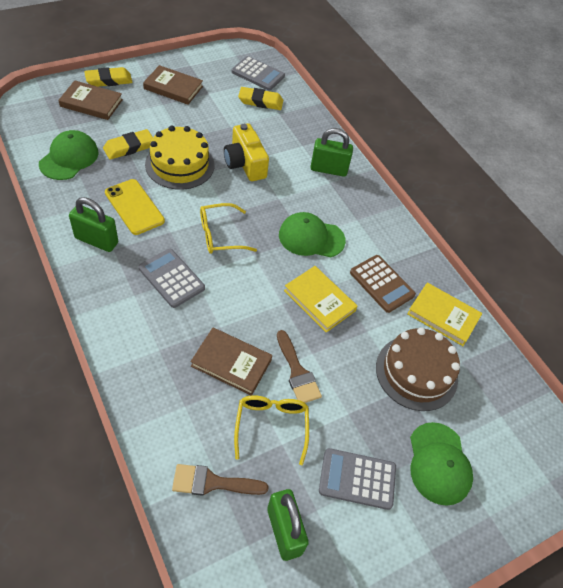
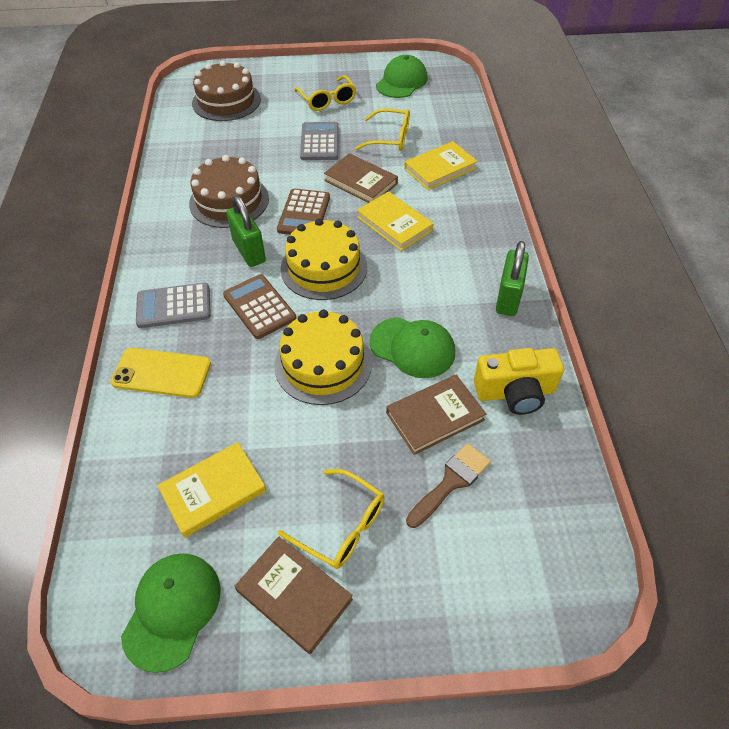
brown brush: [172,464,269,496] [277,330,322,403] = 2 -> [406,443,491,528] = 1
brown cake: [376,327,460,411] = 1 -> [189,155,269,228] [192,61,261,121] = 2
brown calculator: [350,255,416,313] = 1 -> [223,274,296,339] [277,188,330,235] = 2
green padlock: [69,197,118,252] [267,489,309,561] [310,128,353,177] = 3 -> [226,195,266,267] [496,241,529,316] = 2
grey calculator: [139,249,205,308] [232,56,285,91] [319,448,396,510] = 3 -> [136,283,211,328] [300,122,339,160] = 2
yellow book: [284,266,357,333] [407,283,482,346] = 2 -> [157,442,266,538] [357,191,434,251] [404,141,478,190] = 3
yellow cake: [145,126,214,190] = 1 -> [274,310,372,405] [280,218,367,300] = 2
yellow eraser: [84,67,133,87] [103,129,153,160] [238,87,283,110] = 3 -> none = 0
yellow glasses: [200,203,257,254] [234,395,309,465] = 2 -> [278,469,385,569] [294,75,356,111] [355,108,410,151] = 3

